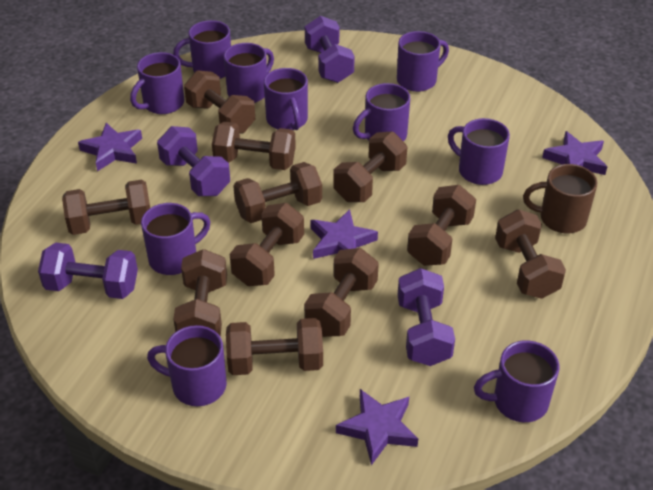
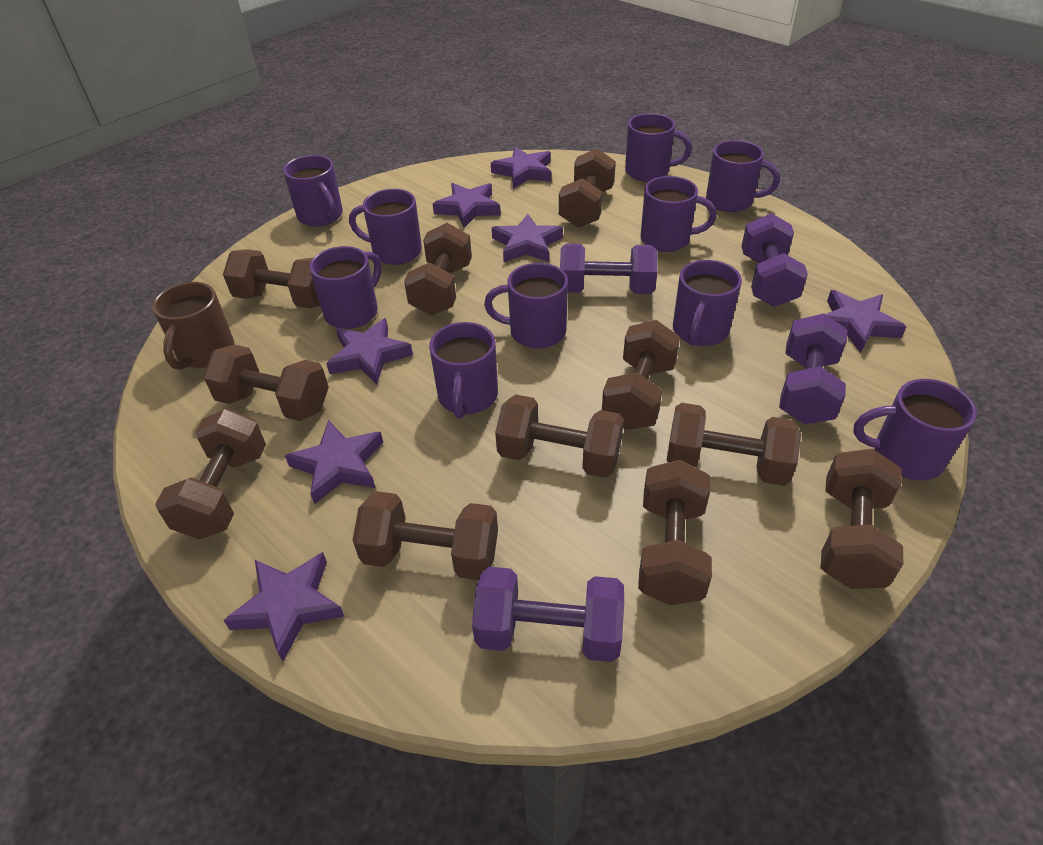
purple star: [78,123,142,172] [311,209,378,259] [336,389,418,465] [542,131,607,175] = 4 -> [223,552,345,661] [285,420,383,505] [326,318,413,384] [433,183,501,228] [491,147,551,189] [492,214,563,262] [826,290,906,353] = 7

